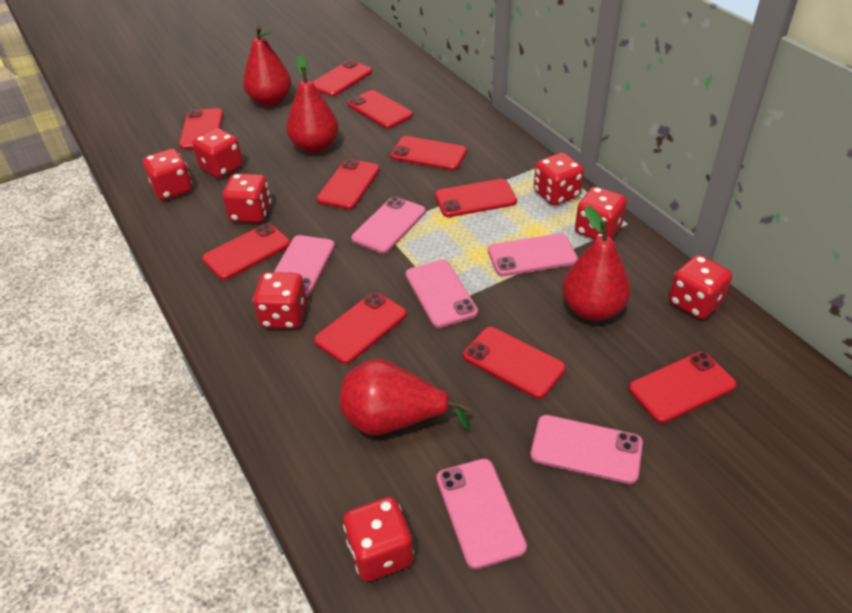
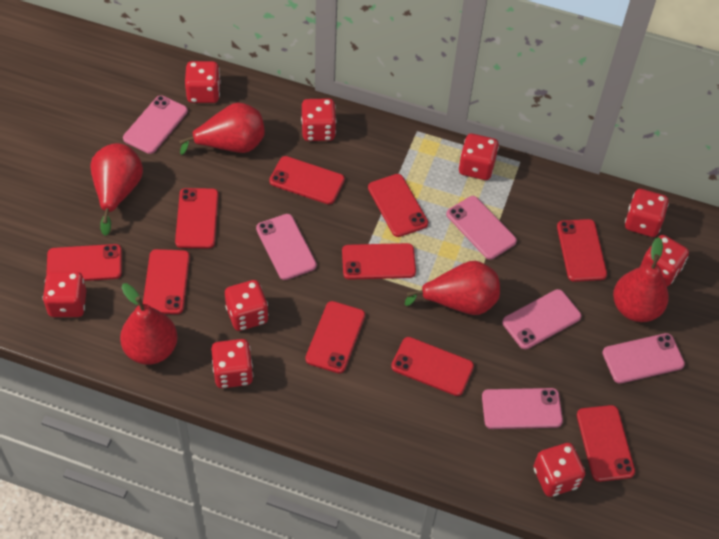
red dice: [143,149,192,200] [192,128,243,178] [223,174,271,223] [253,272,307,329] [343,497,414,582] [534,152,584,206] [575,187,627,239] [669,255,732,319] = 8 -> [43,271,87,317] [185,61,221,103] [211,339,253,388] [225,280,269,331] [301,98,337,141] [459,134,499,180] [534,443,585,497] [625,189,669,237] [640,235,689,287] = 9
red pear: [243,26,291,106] [286,56,338,153] [340,359,470,435] [562,205,631,321] = 4 -> [90,143,143,236] [120,283,178,365] [179,102,265,155] [405,261,500,315] [613,237,669,322] = 5

